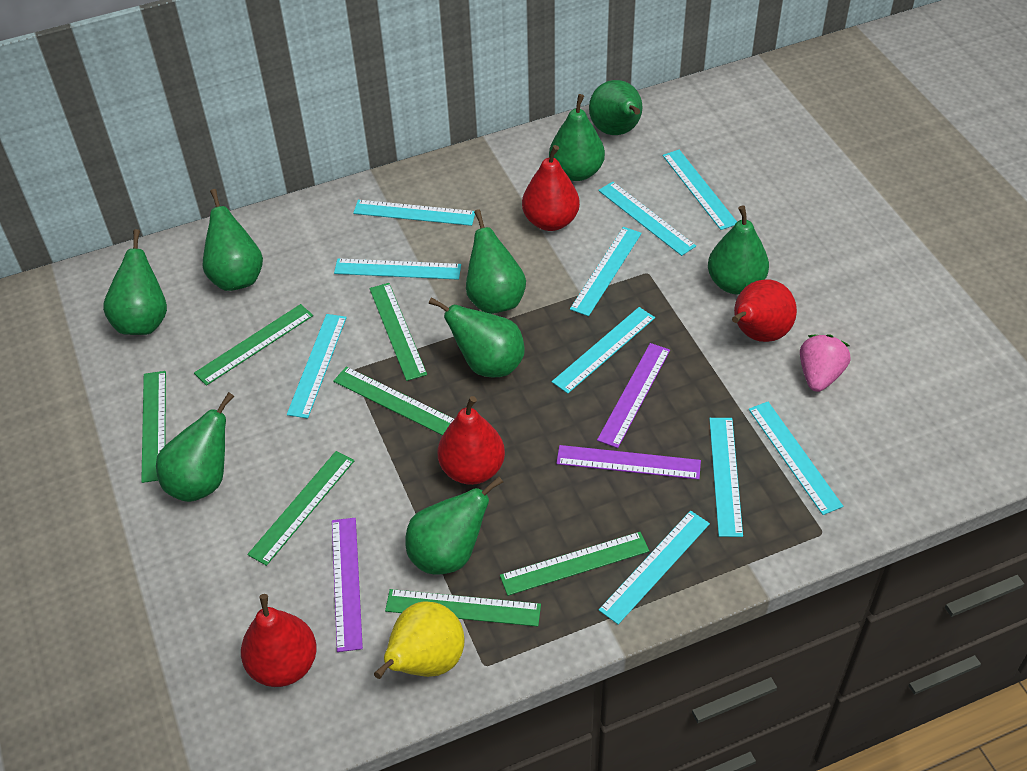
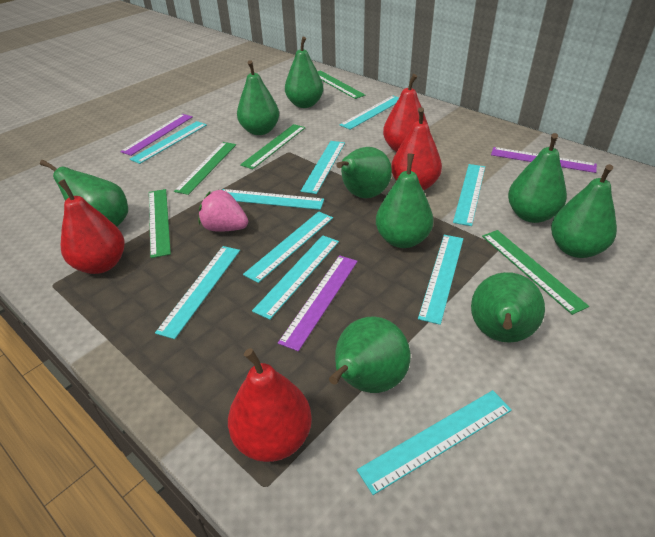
green ruler: [141,371,166,483] [194,304,313,386] [247,451,354,566] [333,367,454,435] [369,283,427,381] [385,589,541,627] [500,532,649,596] = 7 -> [149,189,171,258] [174,142,236,195] [240,124,306,169] [317,70,365,99] [482,230,589,315] = 5
yellow pear: [374,601,465,679] = 1 -> none = 0

